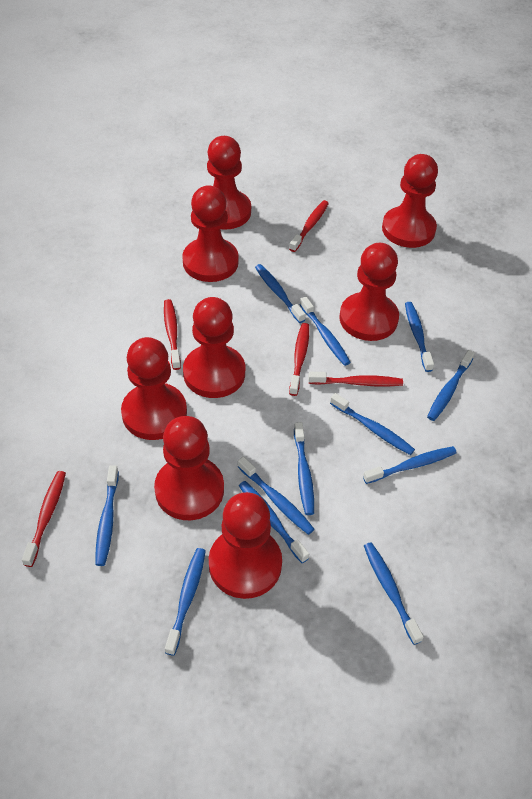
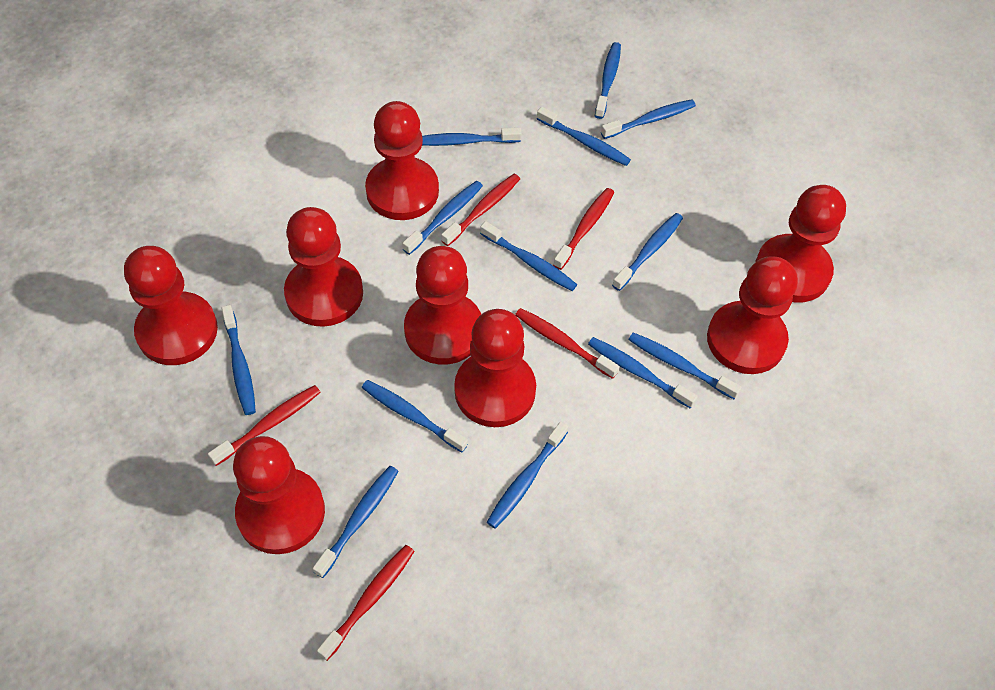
blue toothbrush: [95,465,119,566] [165,548,206,656] [238,456,315,535] [239,481,309,563] [255,264,306,323] [294,422,314,515] [300,296,351,366] [330,393,415,455] [363,446,457,484] [364,542,424,645] [405,302,434,372] [427,350,475,421] = 12 -> [222,305,256,415] [313,466,399,578] [362,380,468,452] [402,181,483,255] [422,128,522,146] [480,221,578,291] [487,422,568,529] [537,107,631,166] [588,337,698,408] [595,42,621,119] [601,99,696,139] [612,213,683,291] [628,332,741,399] = 13

